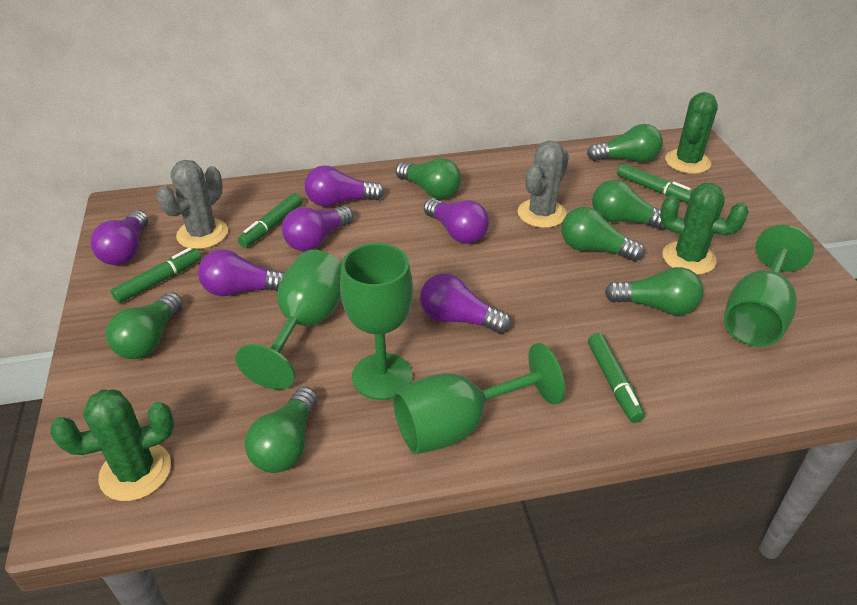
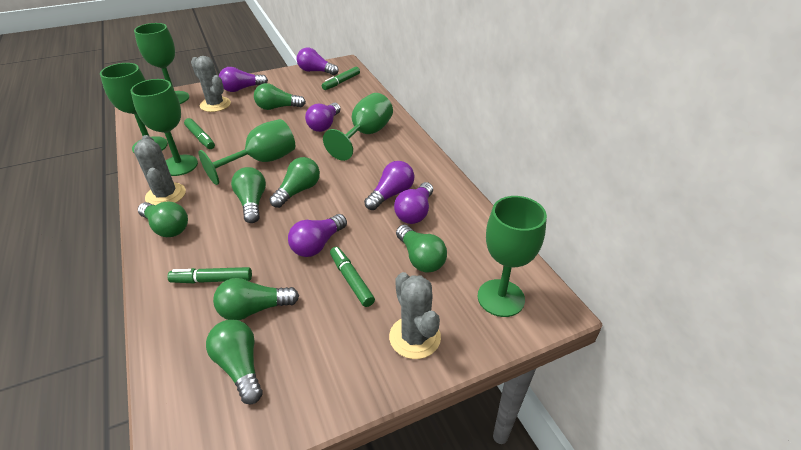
green cactus: [50,390,174,501] [660,183,749,275] [665,92,718,174] = 3 -> none = 0
green goblet: [235,250,342,390] [340,243,413,400] [393,343,565,454] [724,225,814,347] = 4 -> [100,63,168,154] [131,79,198,176] [134,23,189,104] [198,119,295,185] [323,93,393,161] [478,196,547,317] = 6
grey cactus: [157,160,228,249] [518,141,569,228] = 2 -> [134,135,186,205] [191,56,231,112] [389,272,441,359] = 3

